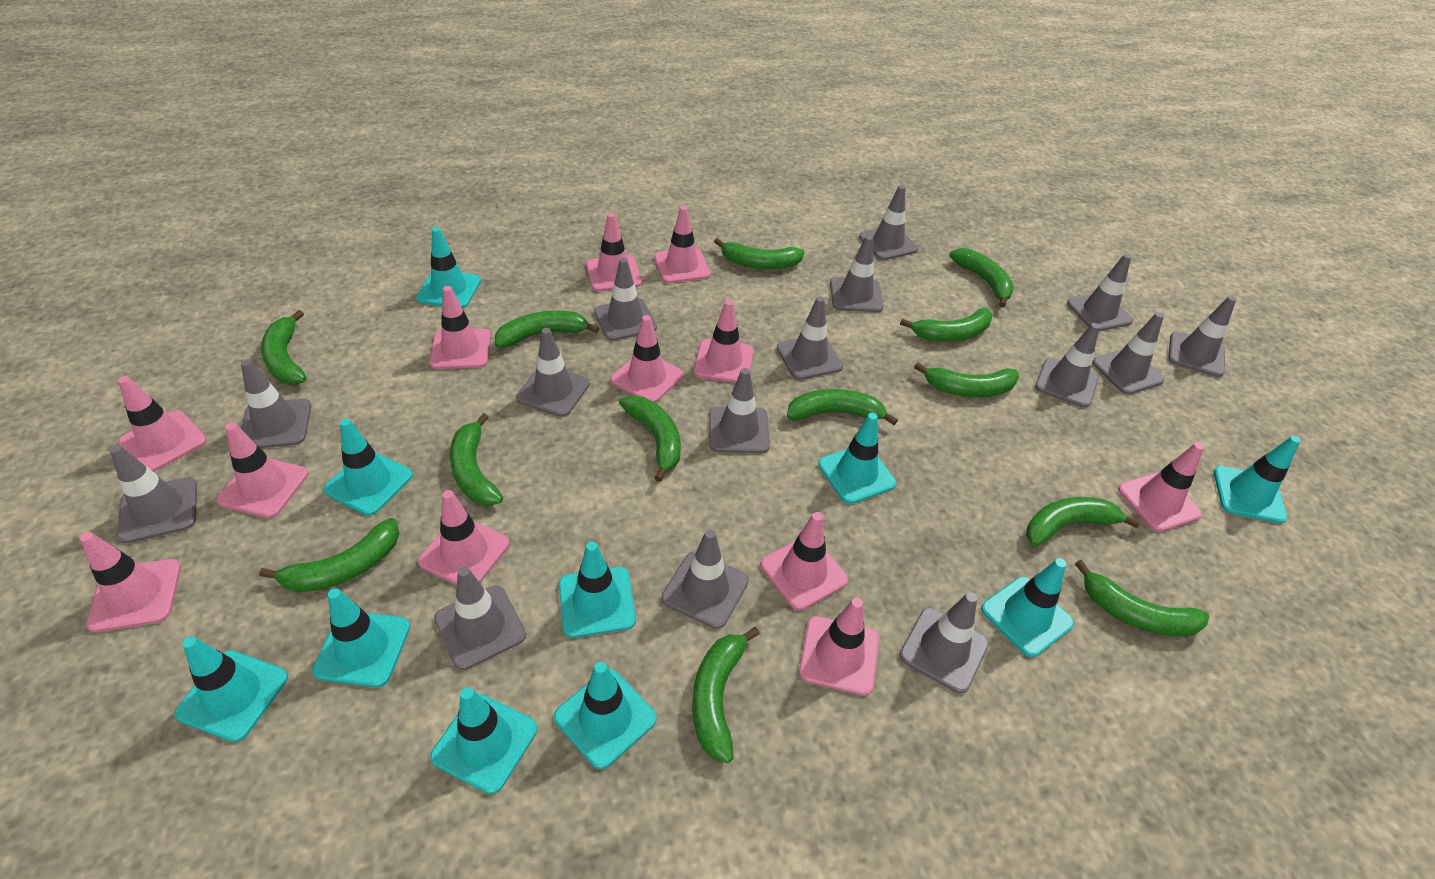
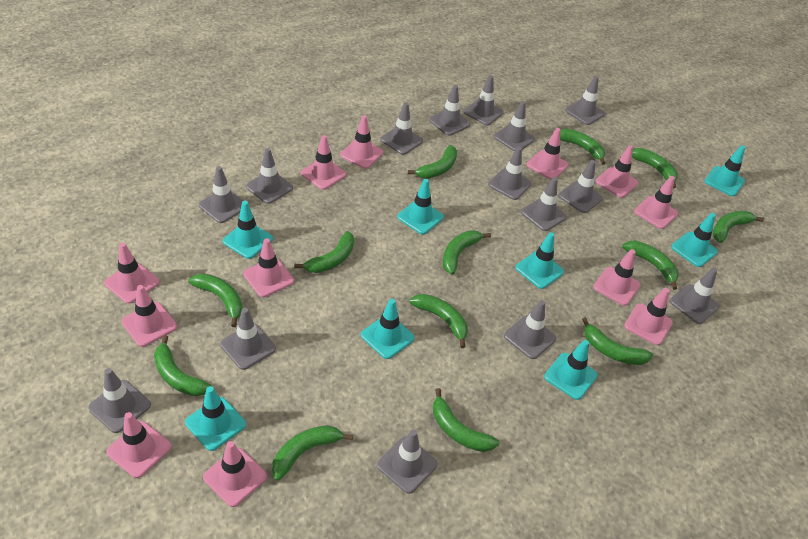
turquoise traffic cone: [174,636,288,742] [312,588,410,687] [323,419,413,516] [416,227,481,308] [430,687,537,794] [554,662,657,769] [559,541,636,638] [818,413,896,504] [981,558,1074,657] [1214,436,1301,524] = 10 -> [185,386,246,451] [223,201,273,259] [361,299,415,359] [397,179,444,234] [515,232,564,289] [544,340,598,400] [671,213,718,267] [705,145,745,196] = 8

